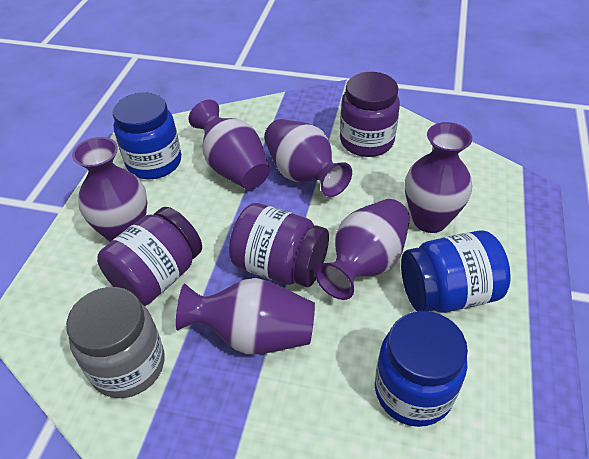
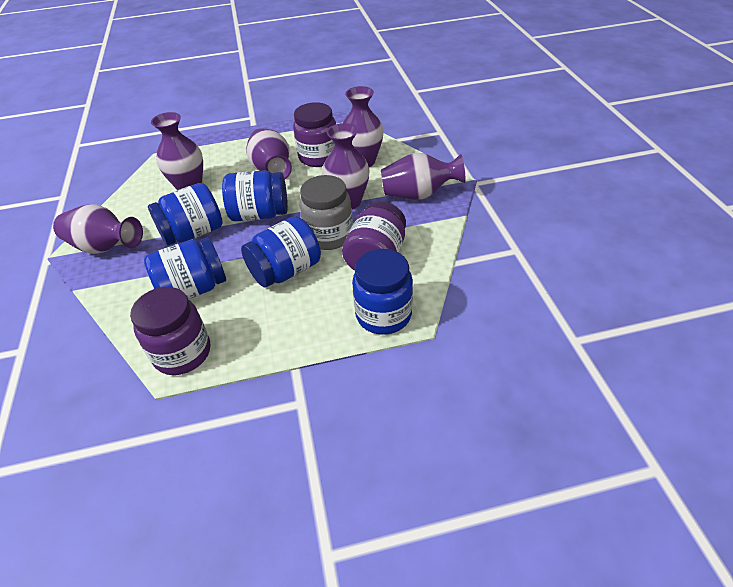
blue jar: [113,92,182,179] [375,311,468,427] [401,230,511,313] = 3 -> [144,237,226,299] [148,183,223,246] [222,170,288,221] [241,216,321,288] [352,249,413,335] = 5

